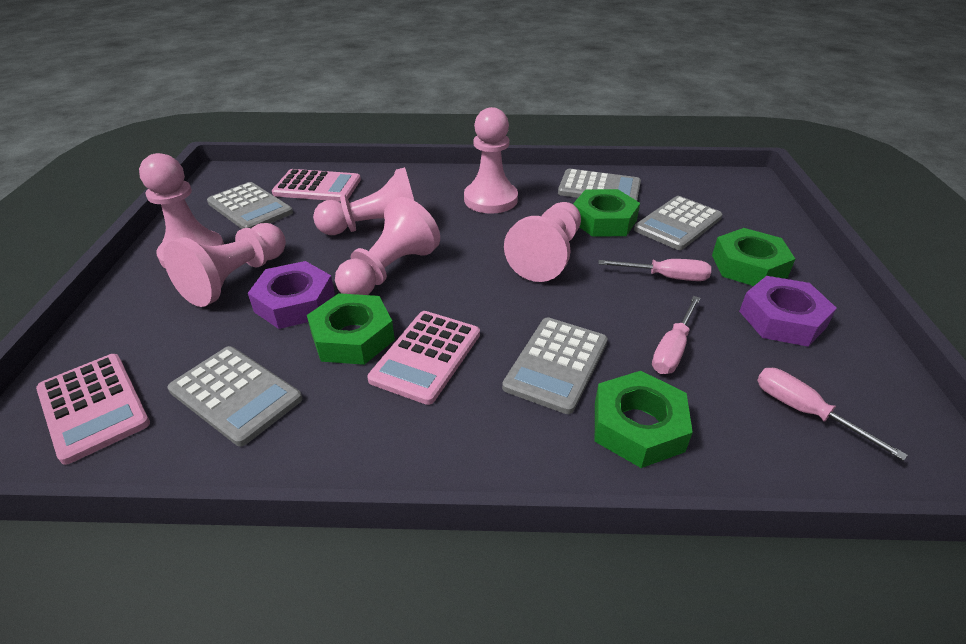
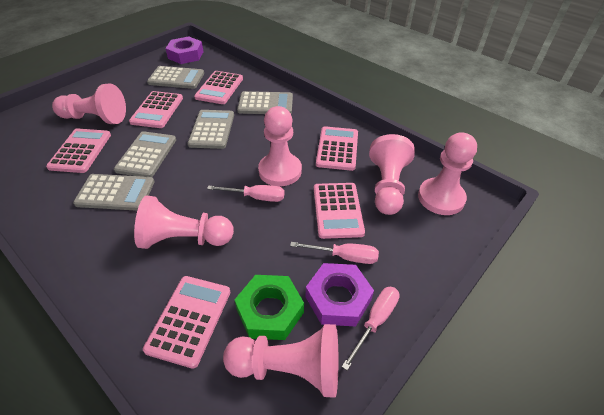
green nut: [307,293,395,365] [573,189,640,237] [595,371,693,468] [712,228,795,286] = 4 -> [235,275,304,340] = 1
pink calculator: [36,354,150,465] [272,169,361,201] [367,311,480,405] = 3 -> [46,128,111,173] [129,91,183,128] [143,276,230,369] [194,71,243,104] [314,183,365,239] [316,126,358,171] = 6

